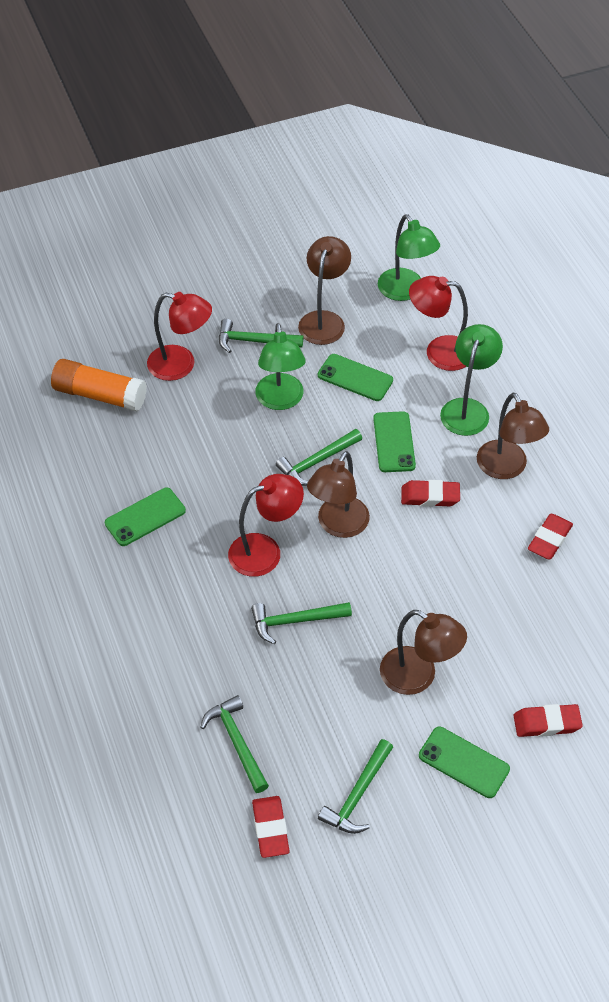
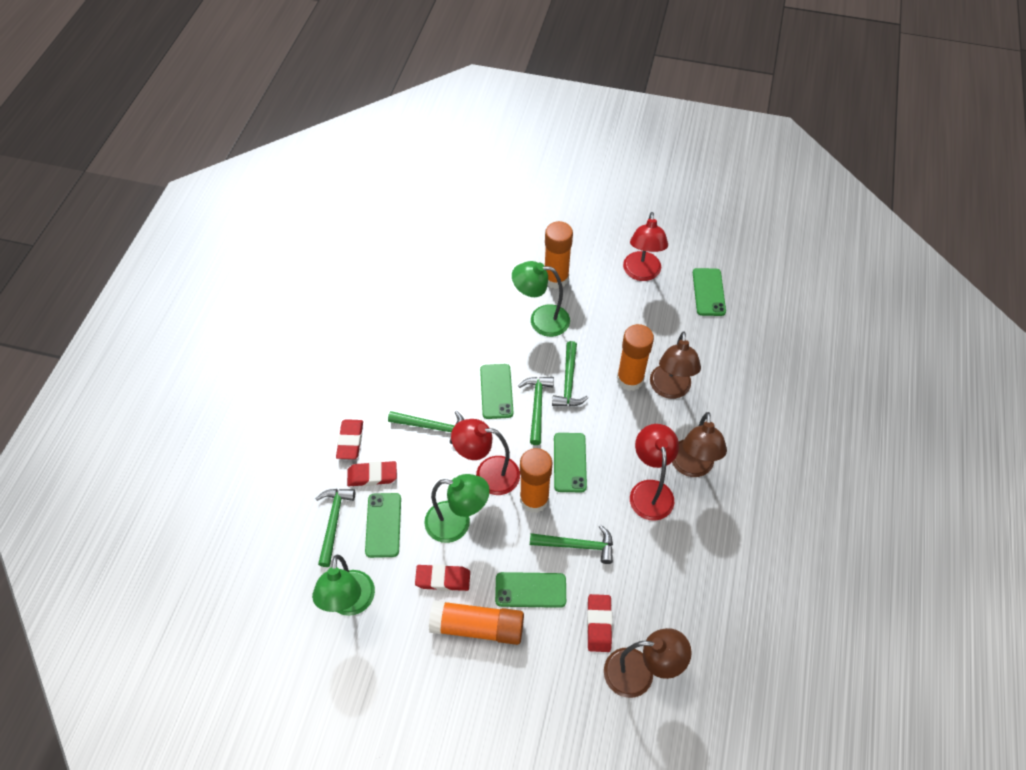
brown lamp: [298,236,351,345] [307,451,370,538] [380,610,467,695] [477,393,549,479] = 4 -> [604,628,692,698] [650,331,701,399] [672,412,727,477] = 3
green phone: [105,487,186,546] [318,354,393,401] [373,411,416,472] [419,727,510,798] = 4 -> [365,493,401,558] [480,364,513,419] [495,572,566,608] [554,433,587,492] [693,268,726,316] = 5
orange glue stick: [51,359,147,412] = 1 -> [429,600,524,645] [520,448,552,513] [545,221,573,289] [617,324,654,391] = 4

